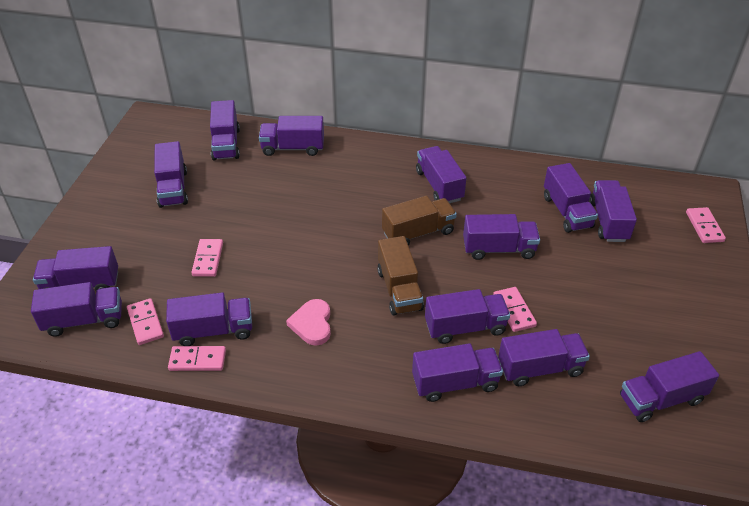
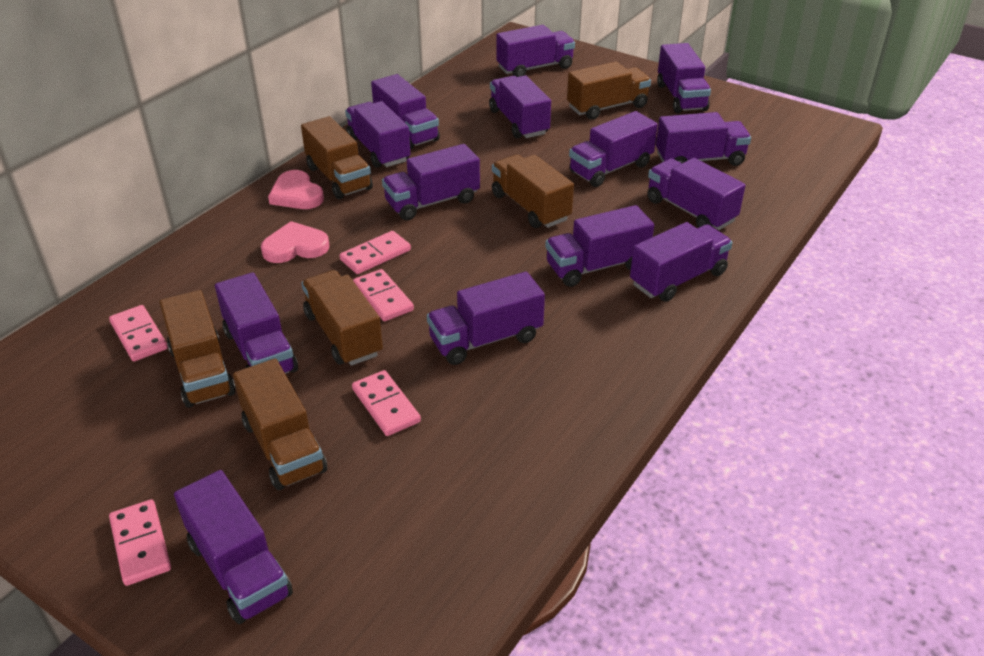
brown truck: [377,236,424,315] [382,196,457,246] = 2 -> [159,290,236,408] [233,359,327,490] [301,116,373,199] [301,270,383,366] [492,154,574,228] [567,61,651,120] = 6
pink heart: [286,299,331,346] = 1 -> [261,221,329,263] [268,170,324,209] = 2

